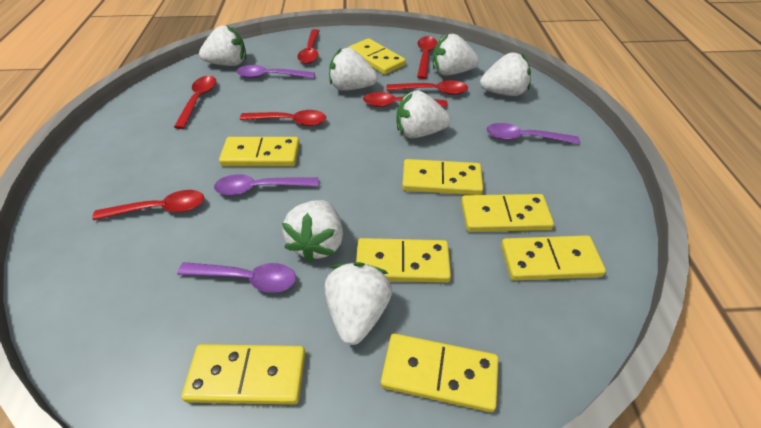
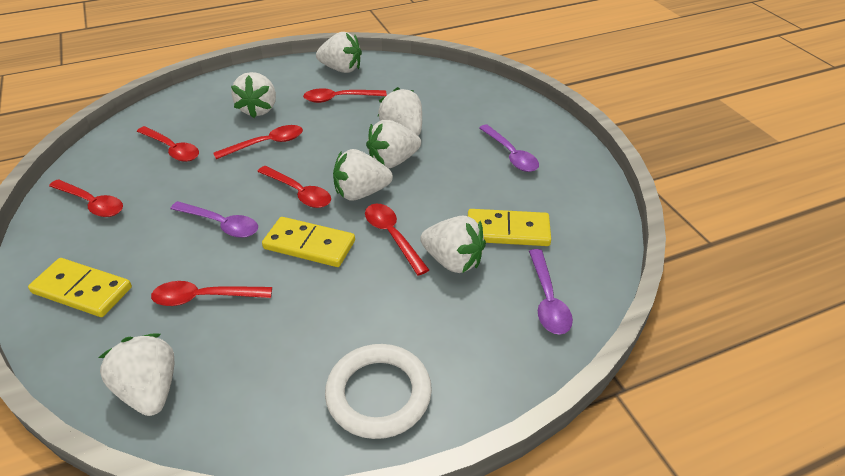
purple spoon: [177,262,296,293] [214,174,318,196] [236,65,315,78] [486,123,580,144] = 4 -> [170,201,258,238] [479,124,539,172] [529,249,573,335] = 3
white ring: none = 0 -> [325,344,432,439] = 1
yellow domino: [182,344,305,404] [219,137,300,166] [348,38,406,75] [356,238,451,283] [381,333,499,412] [402,159,483,195] [461,194,554,232] [501,235,606,280] = 8 -> [28,258,132,317] [262,217,355,267] [468,209,551,246] = 3

